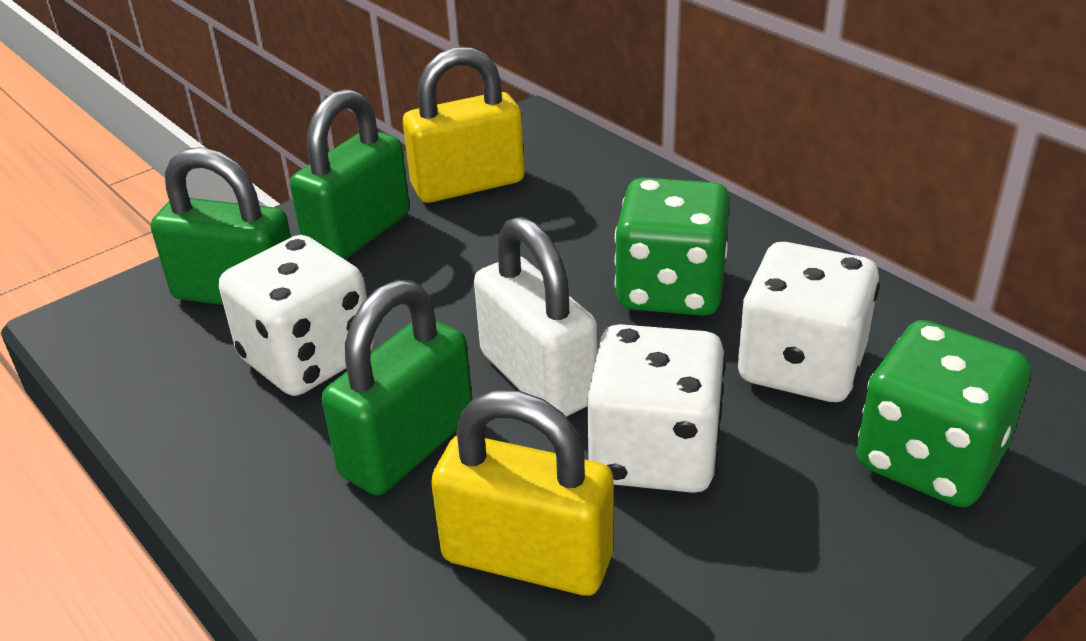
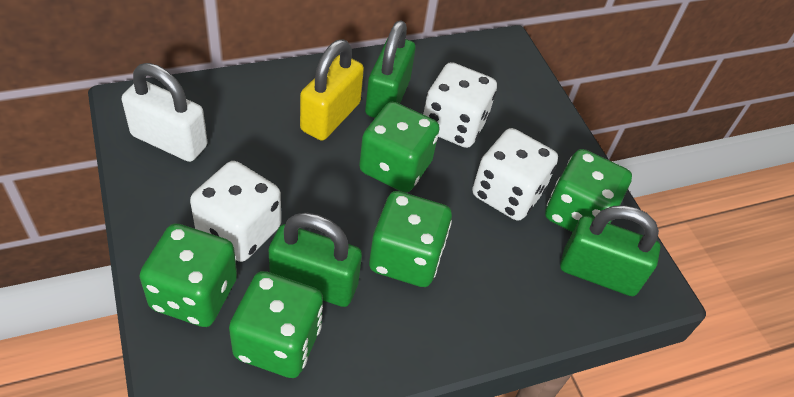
green dice: [614,178,730,316] [856,320,1030,507] = 2 -> [139,223,237,327] [229,271,323,378] [359,102,440,193] [369,191,452,287] [545,149,632,232] = 5
yellow padlock: [403,47,525,203] [431,390,613,596] = 2 -> [300,40,364,141] = 1

